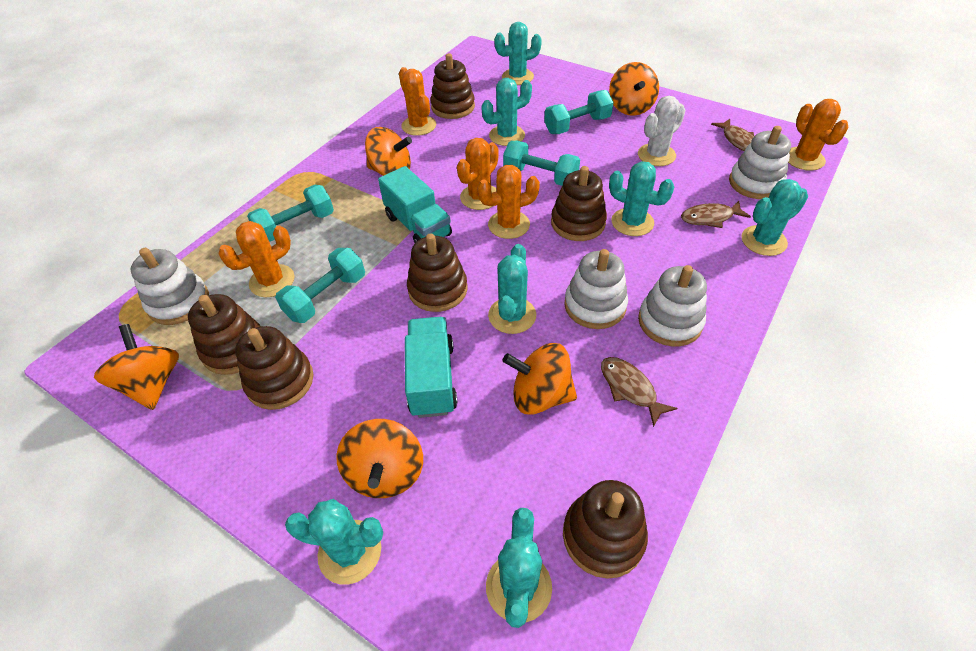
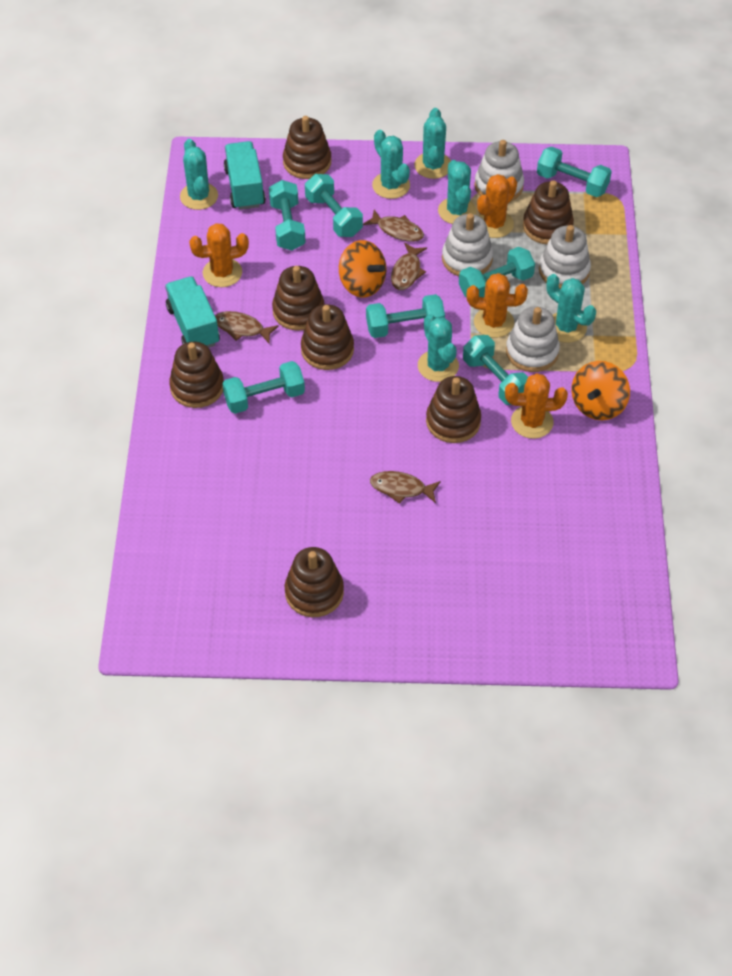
brown fish: [601,357,677,427] [681,201,751,228] [711,119,754,151] = 3 -> [215,311,279,343] [363,210,424,242] [370,471,441,504] [391,243,427,290] = 4
brown stacking toy: [188,294,261,375] [235,326,314,410] [407,233,467,312] [430,53,475,119] [551,166,607,241] [563,480,648,579] = 6 -> [169,342,224,408] [272,266,325,331] [283,116,331,179] [285,547,344,617] [301,304,354,370] [426,376,481,443] [523,180,574,244] = 7
orange cactus: [219,221,295,297] [399,67,436,136] [457,138,499,210] [477,165,540,239] [788,99,849,171] = 5 -> [189,223,249,287] [467,273,528,338] [477,174,517,238] [505,373,568,439] = 4
orange spinning top: [94,324,179,410] [336,419,423,498] [365,127,412,176] [503,343,577,415] [609,62,659,116] = 5 -> [339,240,386,298] [571,361,630,421] = 2
turquoise cactus: [285,499,383,585] [481,78,532,146] [486,508,552,628] [488,244,536,334] [494,22,542,85] [609,161,674,236] [742,179,808,256] = 7 -> [180,139,218,210] [372,130,410,199] [414,108,451,179] [418,314,459,382] [438,160,476,224] [546,274,596,343] = 6
turquoise dumbbell: [247,185,334,242] [275,248,365,323] [503,141,580,186] [544,90,614,134] = 4 -> [222,361,305,414] [269,180,306,251] [305,174,363,237] [366,294,445,338] [459,247,535,298] [463,335,528,405] [537,147,612,197] = 7
white cactus: [638,96,686,166] = 1 -> none = 0

